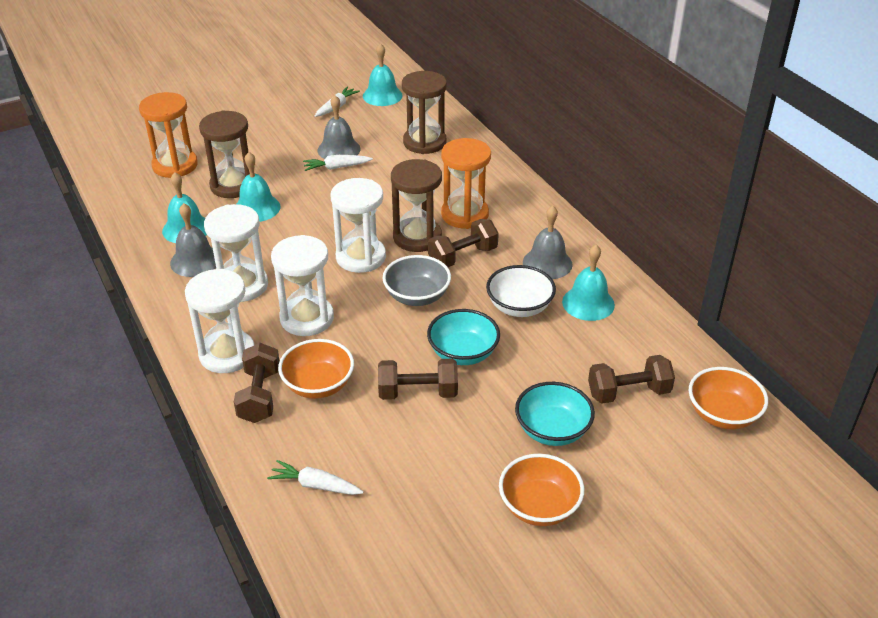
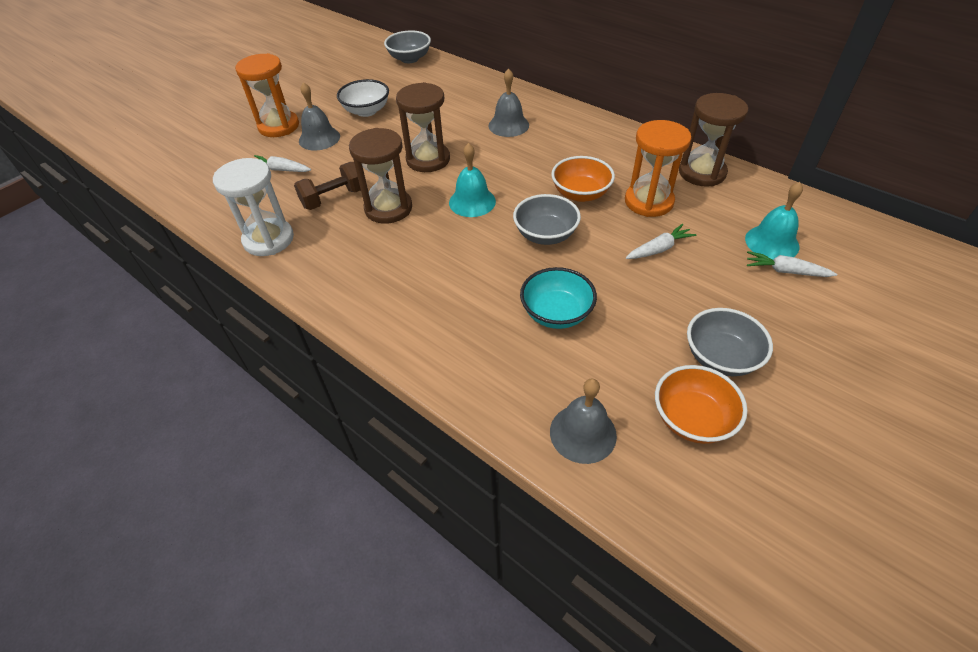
brown dumbbell: [234,343,280,423] [378,359,458,400] [428,219,499,267] [588,355,675,404] = 4 -> [294,162,361,210] = 1
grey bowl: [382,255,451,306] = 1 -> [384,30,431,63] [513,194,581,245] [687,308,773,376] = 3
orange bowl: [278,339,354,399] [499,454,584,526] [689,367,768,429] = 3 -> [551,156,615,202] [655,365,748,444] = 2
turquoise bell: [162,172,207,243] [237,152,281,222] [363,43,403,106] [562,245,615,321] = 4 -> [449,143,496,217] [745,182,803,260] = 2
turquoise bowl: [427,309,500,365] [515,382,595,446] = 2 -> [520,267,597,329] = 1
white hourglass: [185,269,255,373] [204,204,268,302] [271,235,334,336] [331,178,386,273] = 4 -> [213,158,294,256] = 1

